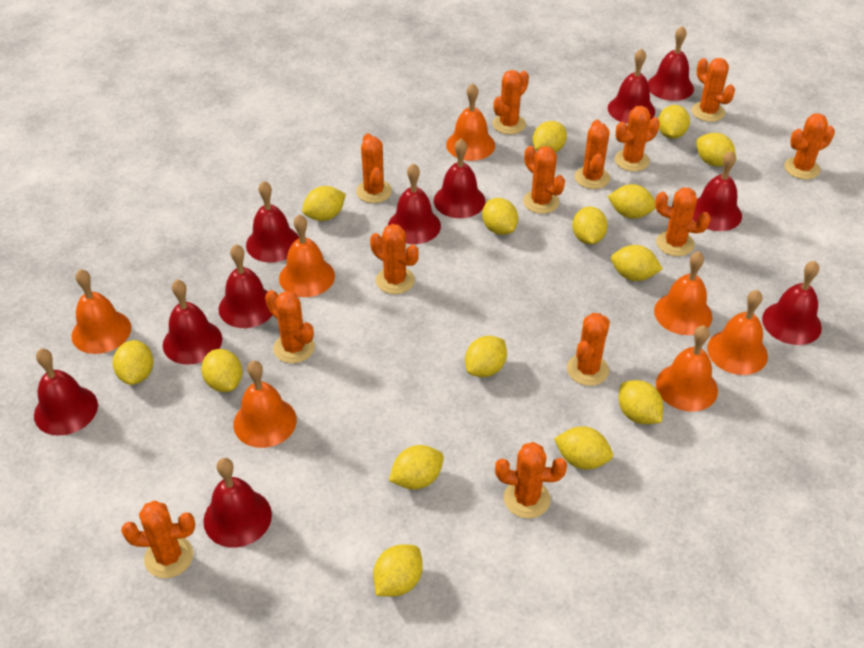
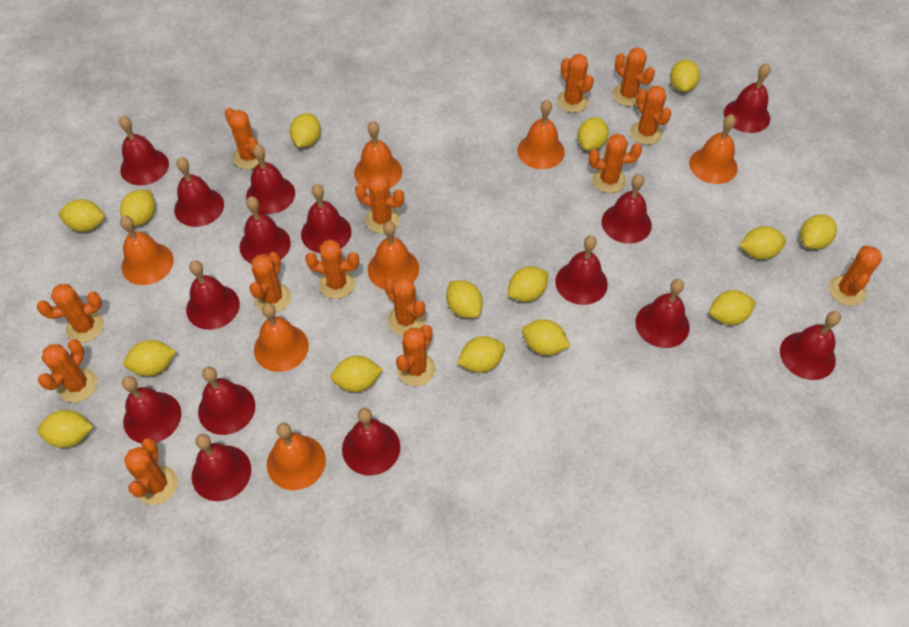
orange cactus: [121,501,195,578] [265,290,315,363] [356,133,392,203] [370,224,419,294] [492,70,529,134] [495,442,567,518] [523,146,565,214] [567,313,610,386] [575,120,610,189] [615,106,660,172] [655,188,711,256] [691,58,735,122] [784,113,835,179] = 13 -> [37,284,104,343] [38,339,98,403] [124,438,178,505] [225,108,266,169] [249,252,291,313] [305,240,359,299] [355,174,404,233] [384,277,425,335] [396,325,436,386] [557,54,594,113] [589,134,642,193] [613,47,655,106] [630,86,671,145] [829,245,882,306] = 14
red bell: [34,349,98,436] [163,280,222,365] [203,458,272,548] [219,244,272,328] [246,181,299,263] [388,163,441,244] [434,139,485,218] [608,48,655,124] [648,26,694,101] [692,151,742,231] [762,261,822,345] = 11 -> [119,116,169,185] [122,376,181,443] [174,157,224,227] [186,260,240,330] [192,434,251,501] [198,367,255,435] [240,196,291,264] [246,145,295,214] [301,184,351,253] [342,408,400,476] [555,235,608,305] [602,174,652,244] [635,279,690,348] [724,63,771,133] [780,311,841,380] = 15

